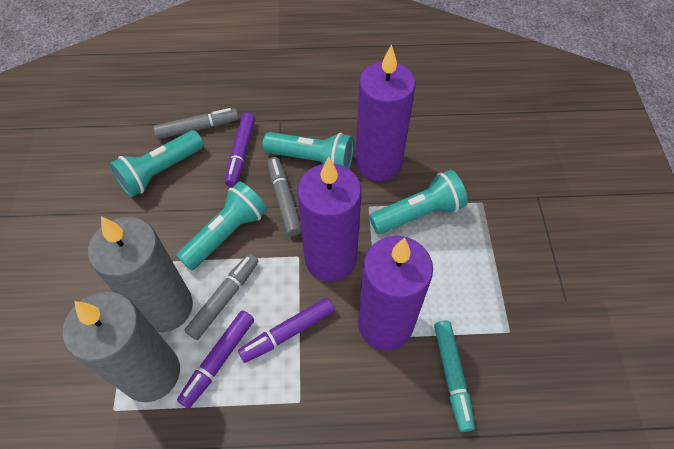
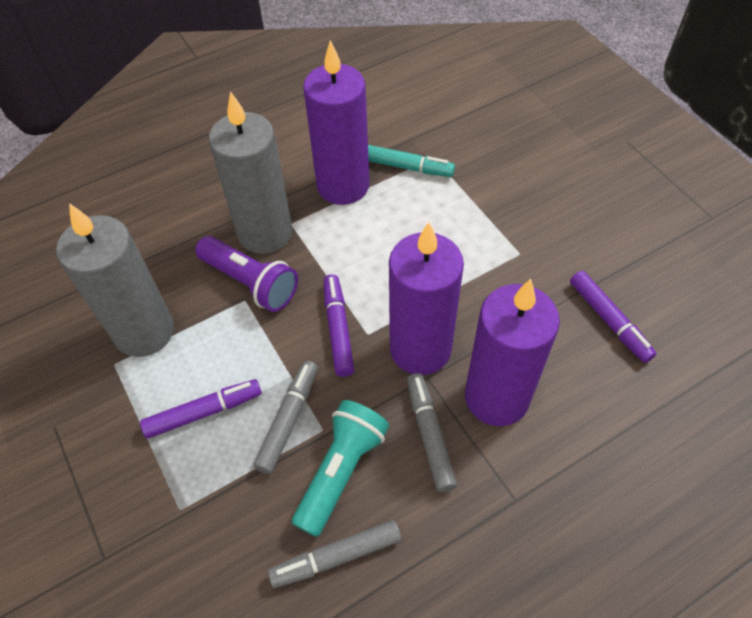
purple flashlight: none = 0 -> [195,236,298,312] = 1
turquoise flashlight: [110,130,204,197] [176,182,267,271] [263,132,354,169] [369,170,468,234] = 4 -> [292,400,389,537] = 1

